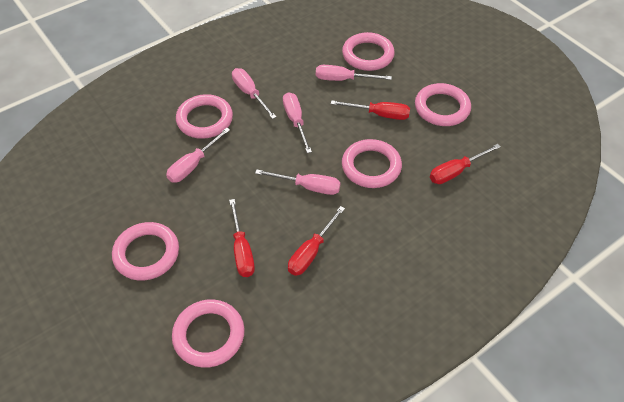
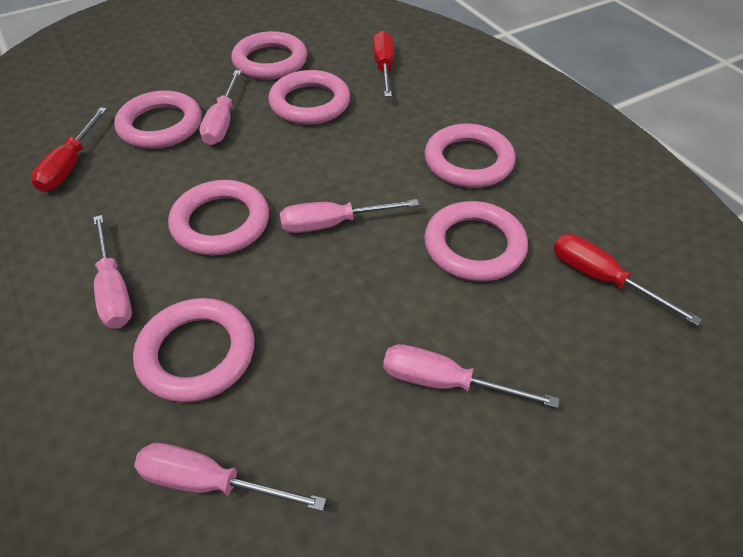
pink ring: [112,222,179,281] [172,299,245,368] [176,94,233,139] [342,32,395,71] [342,139,402,188] [415,83,471,126] = 6 -> [114,90,202,149] [133,298,254,403] [168,180,269,256] [231,31,307,80] [268,70,350,125] [424,124,515,188] [424,201,528,281] = 7
red screwdriver: [229,199,255,277] [288,206,345,276] [331,100,410,120] [430,144,501,184] = 4 -> [31,107,107,192] [373,30,393,97] [553,234,702,326] = 3

